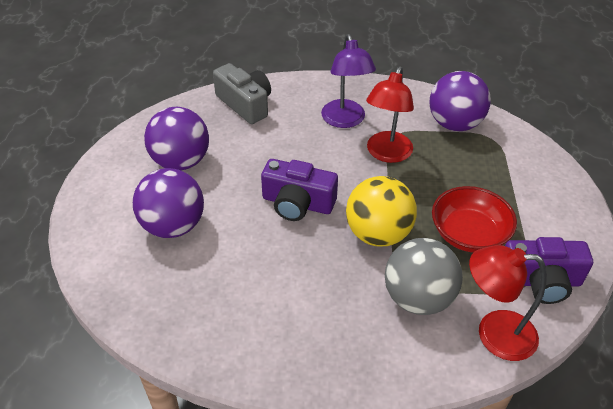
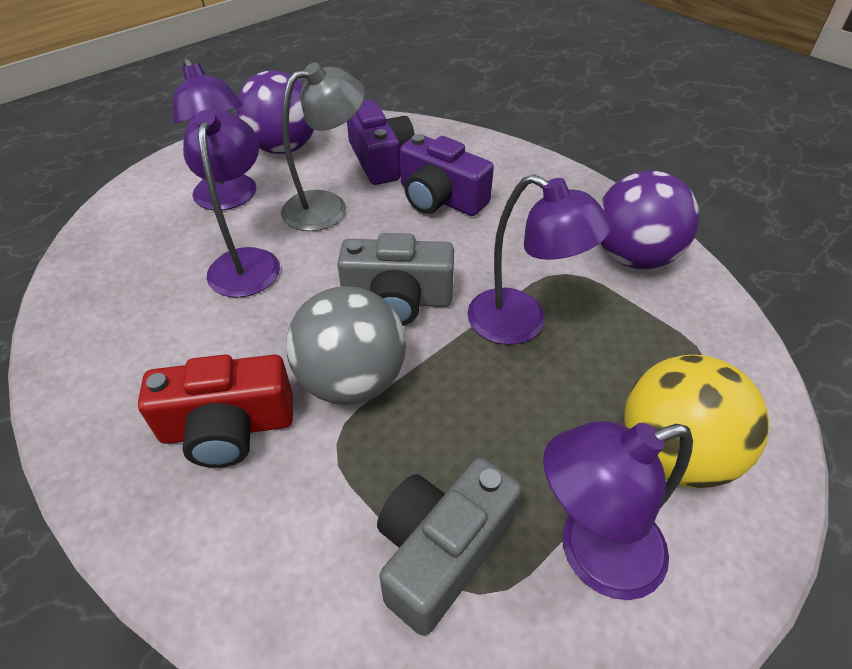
grey camera: [213,63,271,124] = 1 -> [337,233,454,326] [377,458,522,636] = 2
grey lamp: none = 0 -> [281,62,365,231] = 1
purple ball: [133,168,204,238] [144,107,209,170] [430,71,491,131] = 3 -> [236,70,314,154] [600,171,699,269] = 2
purple lamp: [321,34,376,128] = 1 -> [173,58,256,210] [183,109,280,298] [468,174,612,345] [543,421,693,600] = 4
red bowl: [432,186,517,253] = 1 -> none = 0
red camera: none = 0 -> [138,354,293,468] = 1
red lamp: [366,66,414,163] [469,245,547,361] = 2 -> none = 0

